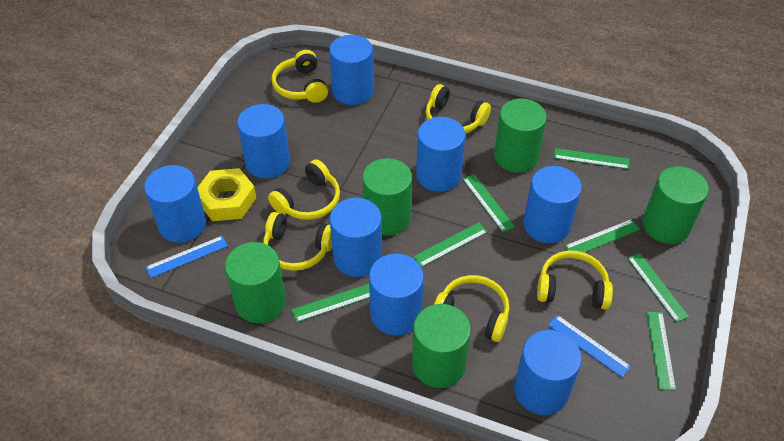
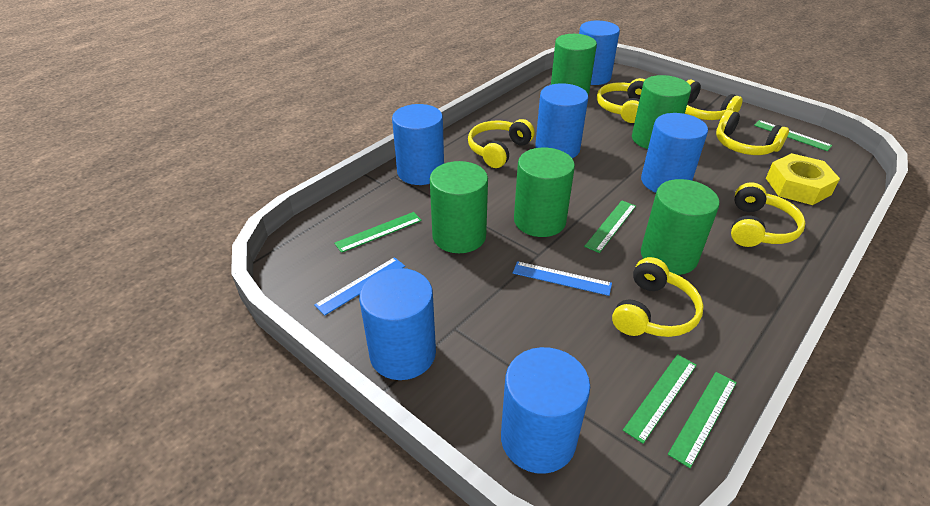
blue cylinder: [144,165,206,243] [237,104,290,178] [329,35,374,105] [330,198,382,277] [369,254,424,336] [416,117,465,192] [514,330,582,415] [523,166,582,244] = 8 -> [359,268,436,380] [392,104,444,185] [501,347,590,474] [535,83,588,158] [579,20,620,85] [641,113,708,193] = 6
green ruler: [292,284,370,322] [413,222,487,267] [462,174,515,232] [554,148,630,169] [565,219,640,252] [627,253,689,322] [647,312,676,391] = 7 -> [334,212,422,253] [584,201,636,253] [623,354,697,444] [668,372,737,468] [754,120,832,151] = 5

